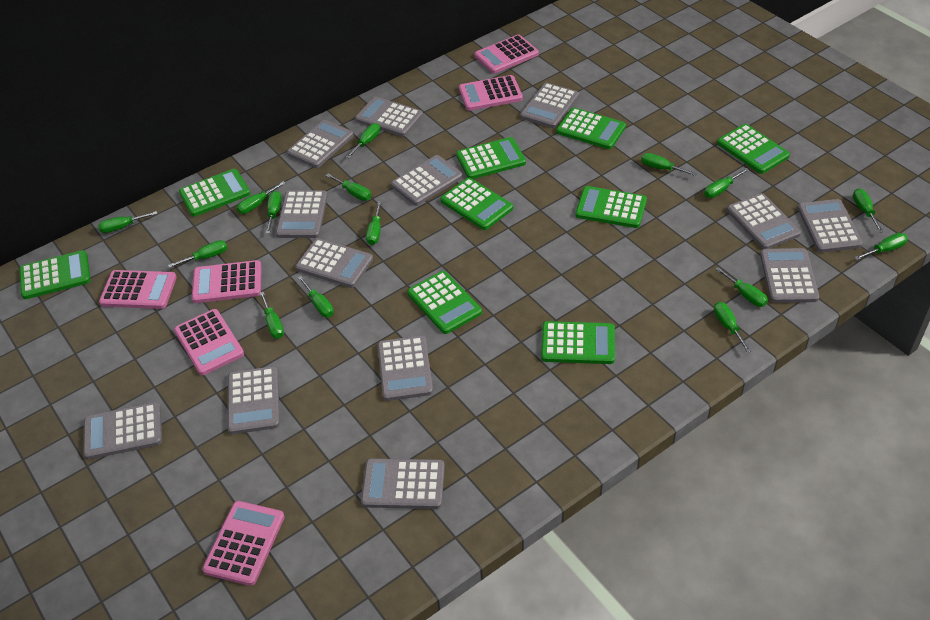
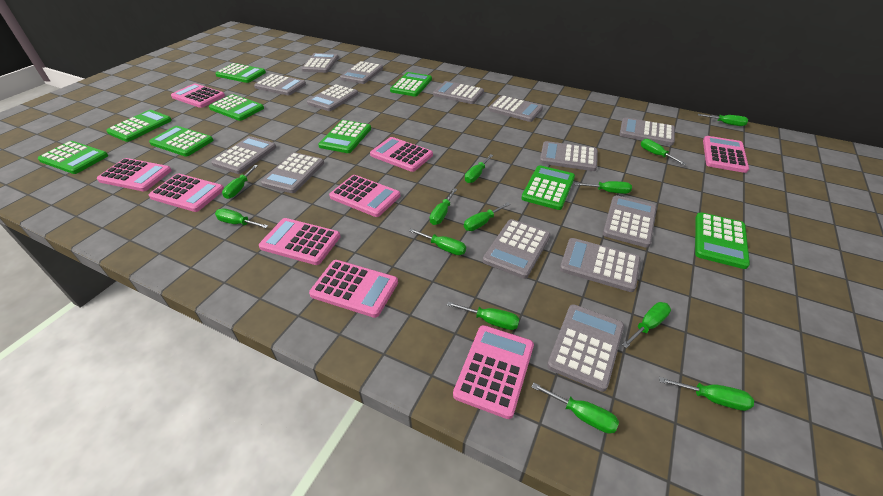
green screwdriver: [98,211,157,233] [168,240,227,268] [237,181,285,214] [260,292,284,338] [266,191,282,234] [298,276,334,317] [326,173,371,201] [346,123,380,158] [366,201,382,245] [641,153,697,176] [704,168,749,198] [714,302,751,353] [715,267,768,307] [853,188,884,232] [854,233,908,260] = 15 -> [215,208,268,228] [222,165,258,199] [409,229,466,255] [430,188,457,225] [447,302,519,330] [464,202,510,231] [465,154,493,183] [532,383,619,434] [575,181,632,194] [622,302,671,348] [641,139,686,165] [659,377,754,411] [698,114,748,126] = 13
grey calculator: [83,402,162,460] [228,366,280,434] [276,190,328,238] [287,120,354,168] [296,238,373,288] [355,96,423,137] [361,458,445,509] [378,335,433,401] [391,155,463,206] [520,83,579,128] [727,193,801,249] [760,248,819,303] [798,199,863,253] = 13 -> [211,136,276,174] [254,74,306,95] [261,152,324,193] [301,53,339,73] [307,84,358,111] [340,61,383,84] [433,81,484,104] [483,219,551,279] [489,95,543,122] [540,141,598,171] [547,304,624,392] [560,238,641,292] [603,195,657,248] [619,117,675,145] = 14
pink calculator: [99,270,177,309] [174,309,244,375] [192,260,262,303] [202,501,285,586] [459,75,523,111] [474,35,539,74] = 6 -> [97,158,172,191] [149,173,224,212] [171,83,225,108] [259,218,341,265] [309,260,398,318] [329,175,400,217] [370,137,433,172] [453,325,534,419] [703,136,749,173] = 9

